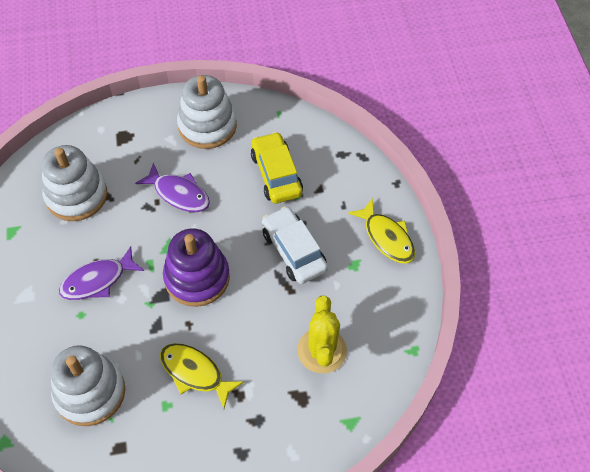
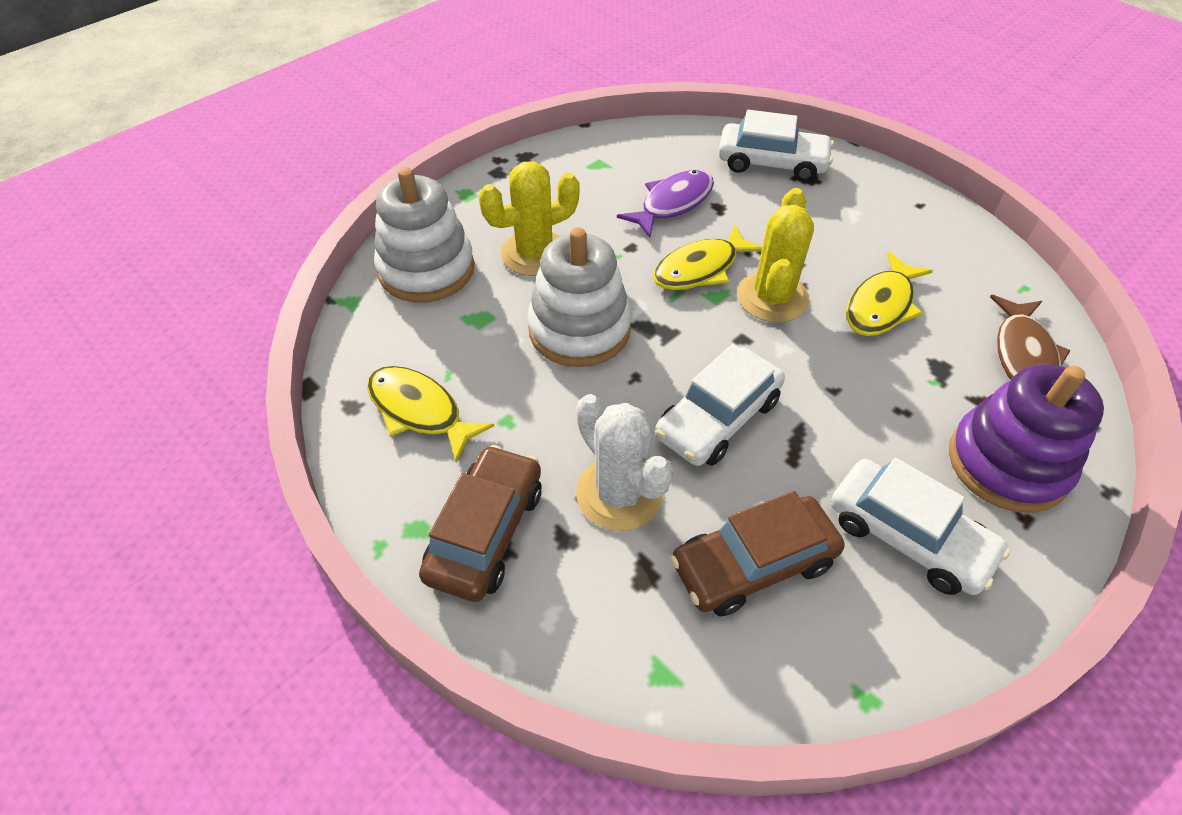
brown car: none = 0 -> [419,445,541,602] [670,491,844,616] = 2
brown fish: none = 0 -> [990,295,1071,380] = 1
purple fish: [59,246,144,300] [135,162,210,212] = 2 -> [617,170,714,238] = 1
white cactus: none = 0 -> [576,394,673,531] = 1
white car: [262,206,328,284] = 1 -> [655,344,785,466] [718,110,834,182] [831,458,1010,595] = 3
white stacking toy: [42,145,107,221] [51,345,125,426] [177,75,237,149] = 3 -> [374,167,475,303] [527,227,631,367] = 2
yellow cactus: [297,296,347,374] = 1 -> [479,161,580,276] [737,188,814,323] = 2
yellow car: [251,132,303,203] = 1 -> none = 0
yellow fish: [160,343,244,409] [348,198,415,264] = 2 -> [367,366,495,462] [653,225,762,290] [846,252,933,336] = 3

